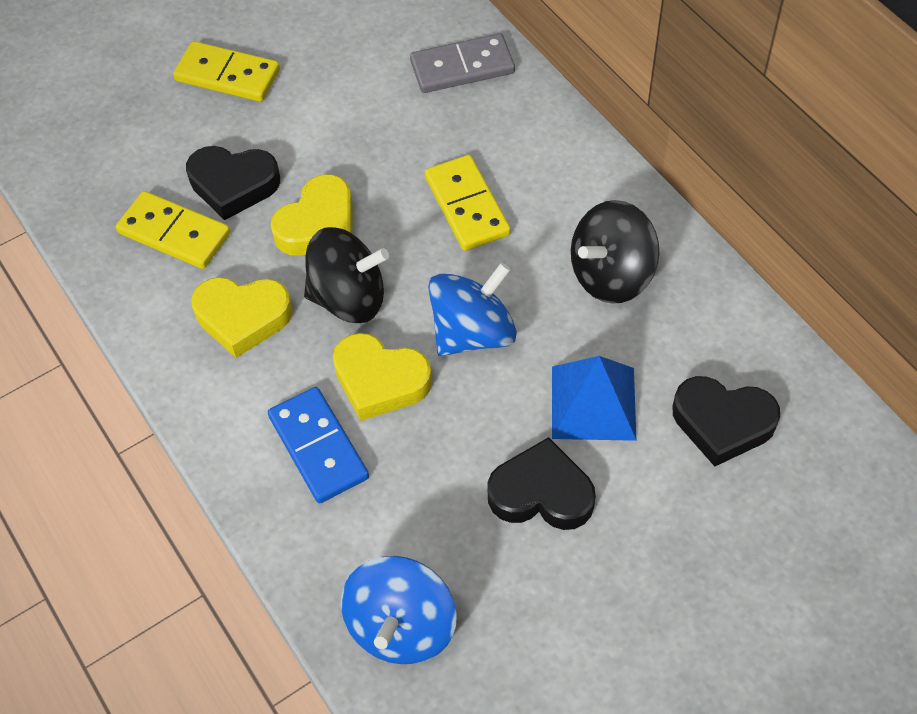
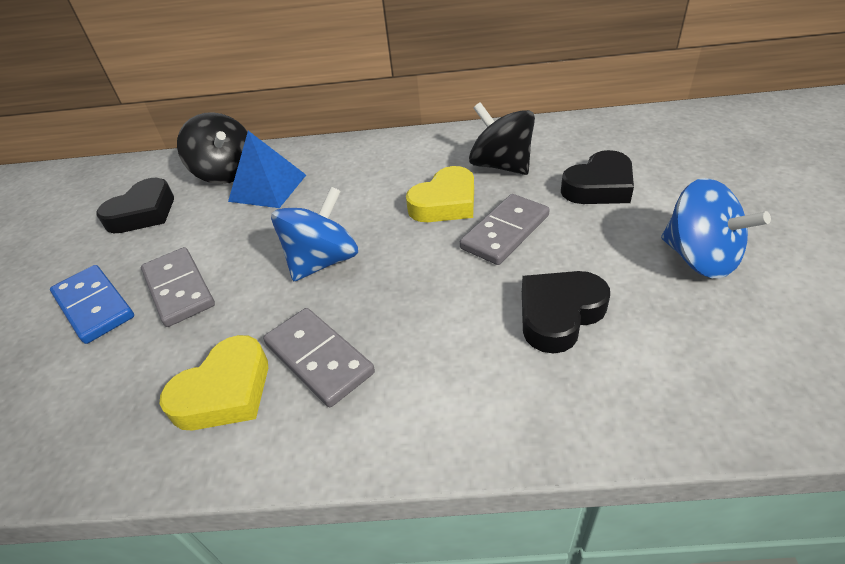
grey domino: [410,33,515,93] = 1 -> [141,247,215,327] [263,308,375,407] [460,194,550,265] = 3
yellow domino: [116,191,231,269] [173,41,280,102] [424,155,511,251] = 3 -> none = 0
yellow heart: [191,277,293,358] [270,174,353,256] [333,333,432,421] = 3 -> [160,335,268,431] [406,166,474,222] = 2

